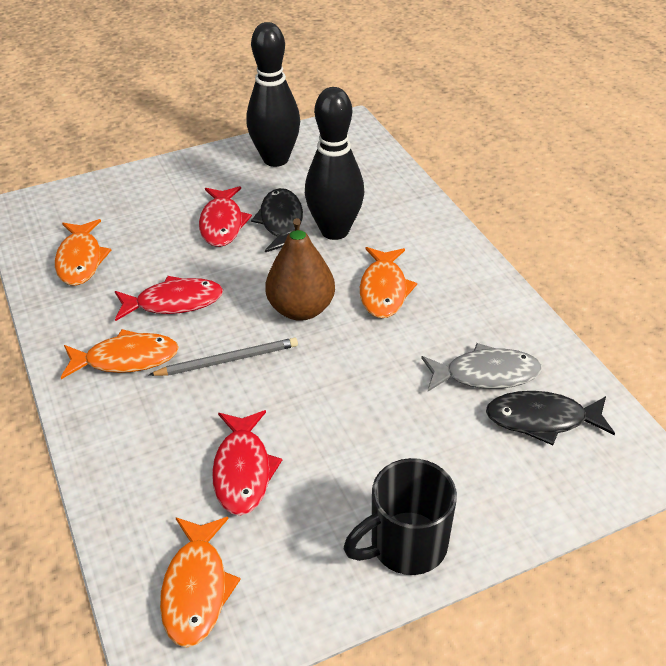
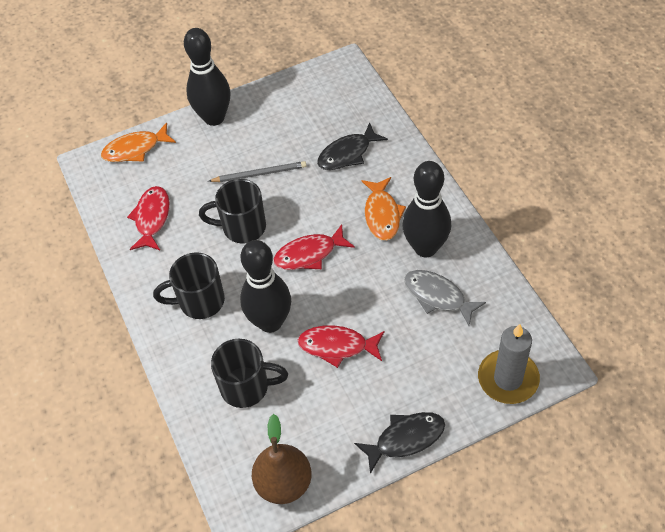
black bowling pin: [246,22,300,167] [305,87,364,240] = 2 -> [184,28,230,126] [240,240,291,333] [402,161,451,257] = 3
black mug: [344,458,457,575] = 1 -> [153,252,225,319] [199,179,266,243] [211,339,288,408] = 3
grey candle: none = 0 -> [478,324,540,404] = 1
orange fish: [55,219,111,286] [61,329,179,379] [160,517,241,648] [360,247,417,318] = 4 -> [101,123,176,162] [362,177,406,241] = 2

